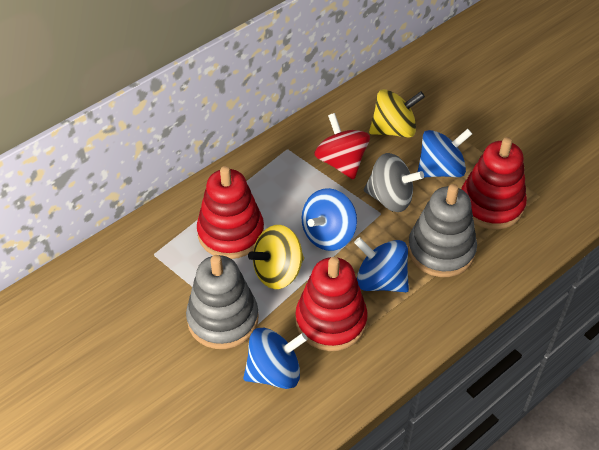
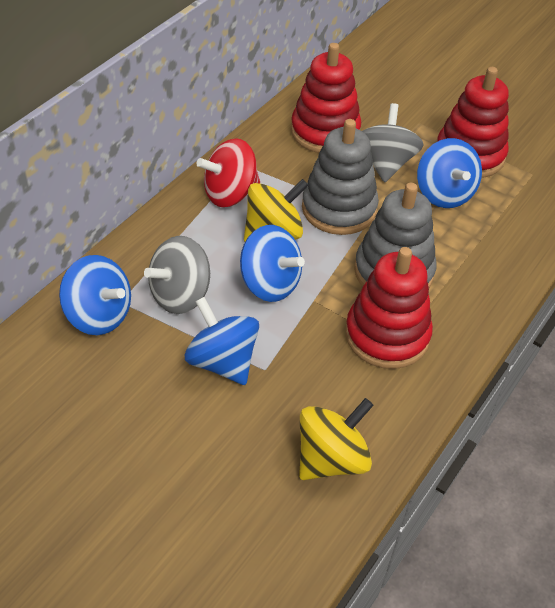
grey spinning top: [364,153,424,212] = 1 -> [144,236,210,314] [362,103,424,183] = 2

